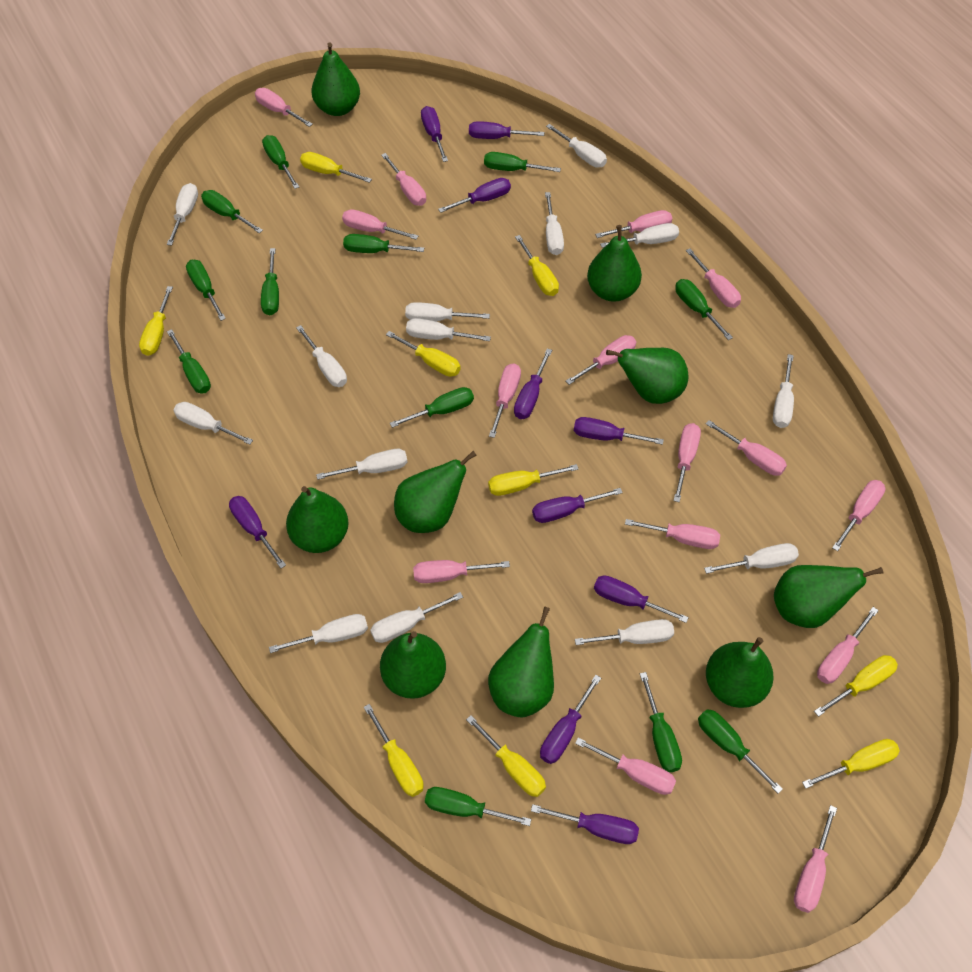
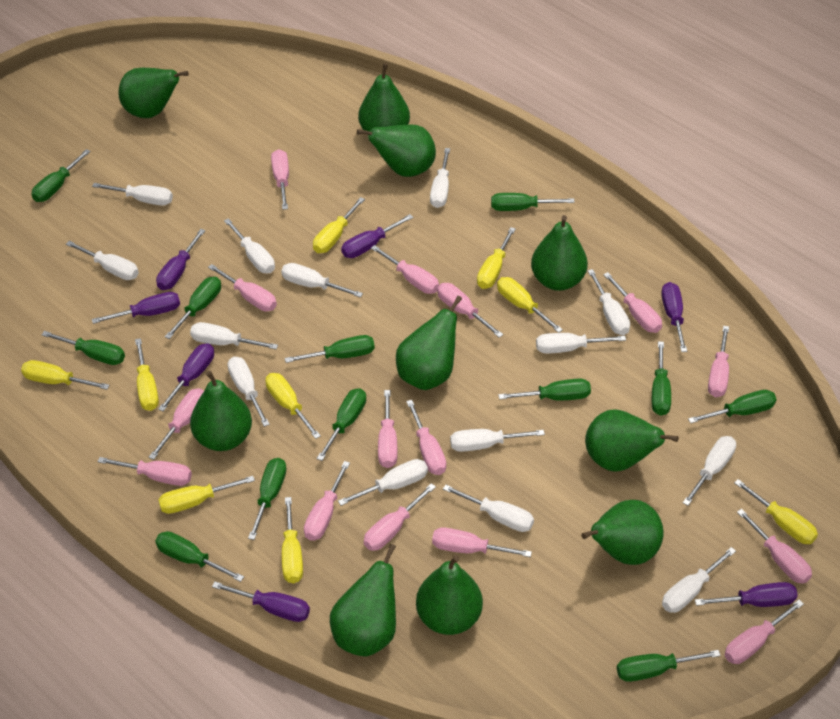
green pear: [286,486,349,553] [312,43,360,116] [380,631,446,699] [394,451,477,533] [488,607,554,717] [587,225,642,302] [606,348,689,404] [706,637,774,708] [774,565,883,628] = 9 -> [119,68,189,118] [190,371,252,451] [330,544,396,657] [357,124,436,177] [358,63,410,132] [396,296,462,390] [416,555,483,635] [531,215,588,291] [581,500,664,565] [585,409,679,472] = 10
purple screwdriver: [229,496,286,568] [421,106,448,162] [438,178,511,213] [469,121,544,139] [514,348,552,419] [531,804,639,844] [532,488,623,523] [540,675,601,764] [574,417,664,445] [594,575,689,623] = 10 -> [92,292,180,324] [156,229,205,290] [158,343,214,411] [212,581,310,622] [341,214,413,258] [661,282,687,352] [695,582,798,607] = 7

